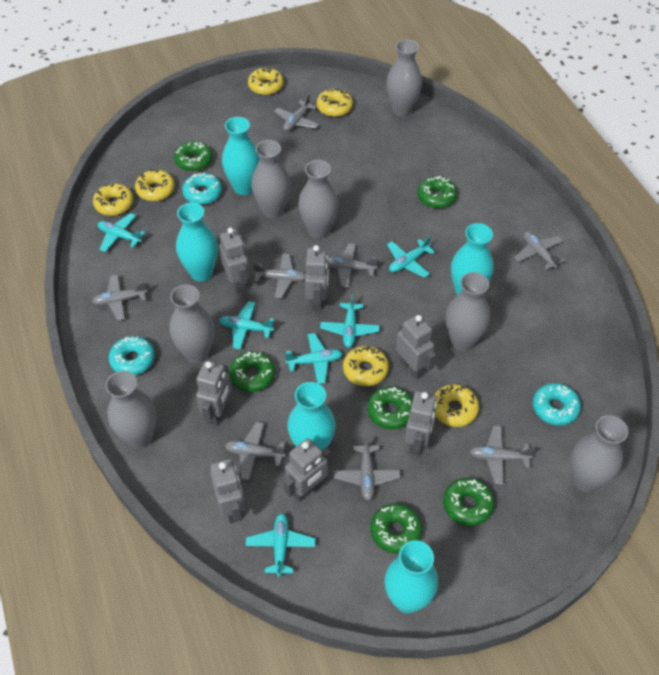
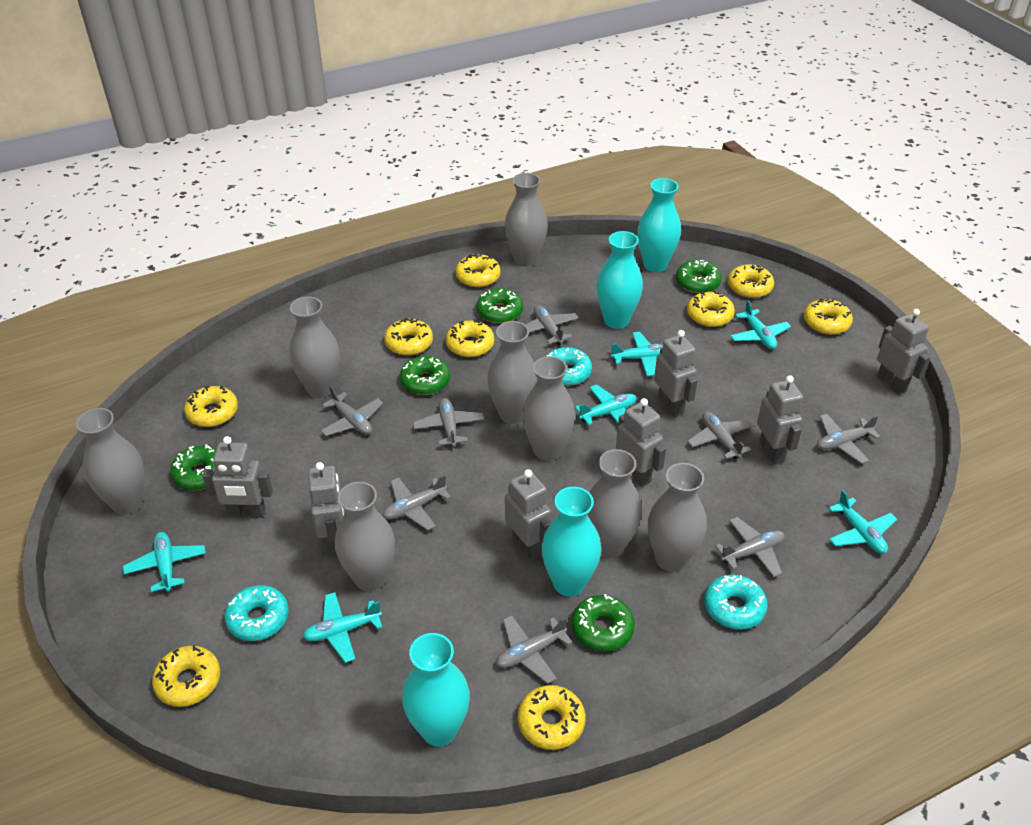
green donut: [174,141,213,171] [229,351,275,392] [367,386,413,429] [370,503,422,553] [417,176,457,208] [443,478,494,526] = 6 -> [170,444,216,490] [400,356,450,395] [476,288,523,323] [572,594,635,651] [676,260,722,293] = 5
grey vase: [105,371,157,449] [169,284,214,363] [251,140,291,219] [298,160,338,239] [386,39,422,116] [446,272,490,351] [571,415,628,492] = 7 -> [76,408,144,515] [289,297,339,398] [335,482,395,591] [487,321,537,424] [505,173,548,266] [522,356,575,461] [588,449,642,558] [648,463,707,572] = 8
turquoise vase: [176,203,218,282] [222,117,260,195] [287,382,336,450] [384,540,438,613] [451,223,494,296] = 5 -> [402,633,470,746] [541,487,601,597] [596,231,643,329] [637,178,681,272] = 4
yellow donut: [93,183,134,216] [135,169,175,201] [248,68,284,95] [317,88,353,117] [343,346,389,386] [434,384,479,427] = 6 -> [152,645,220,707] [184,386,238,427] [384,318,433,356] [446,319,494,357] [455,253,501,287] [518,685,586,750] [687,291,735,327] [728,264,774,298] [804,298,853,335] = 9

